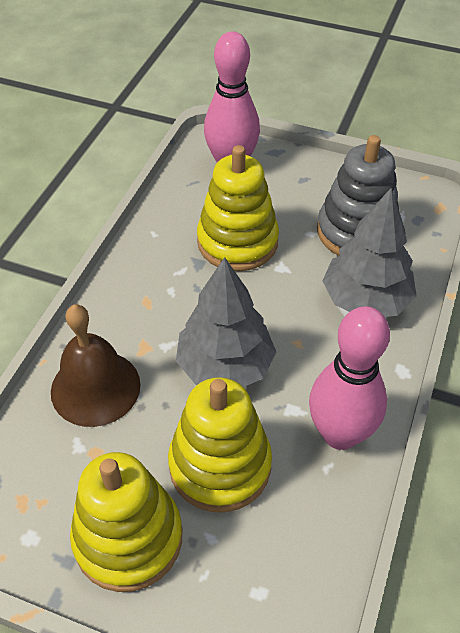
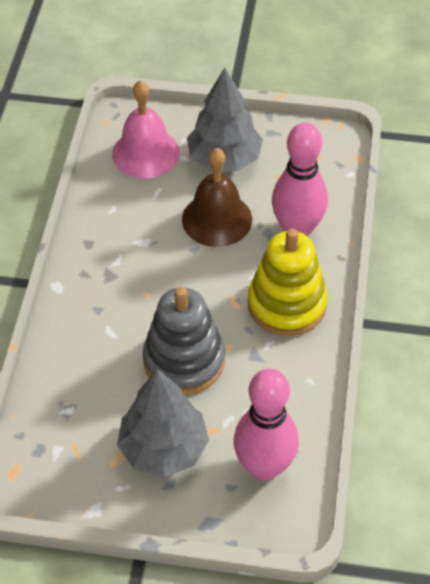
pink bell: none = 0 -> [112,80,179,178] = 1
yellow stacking toy: [70,452,182,592] [168,377,272,512] [197,145,279,271] = 3 -> [248,229,327,336] = 1

